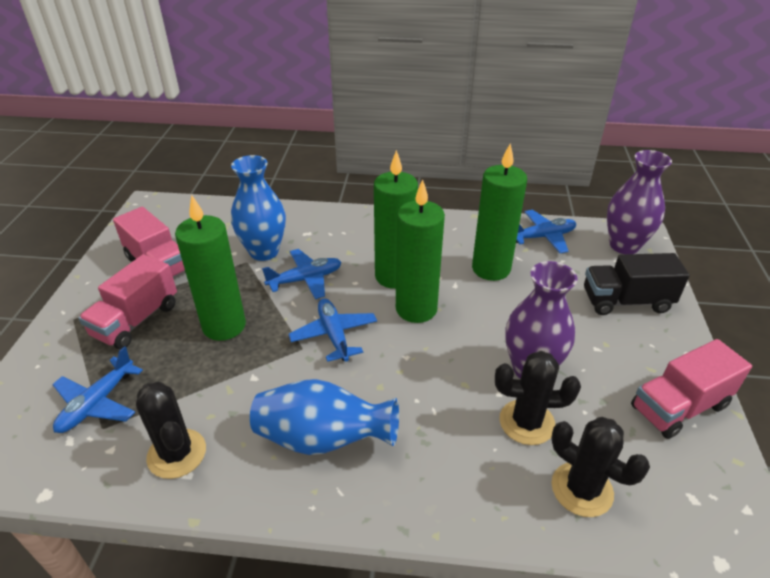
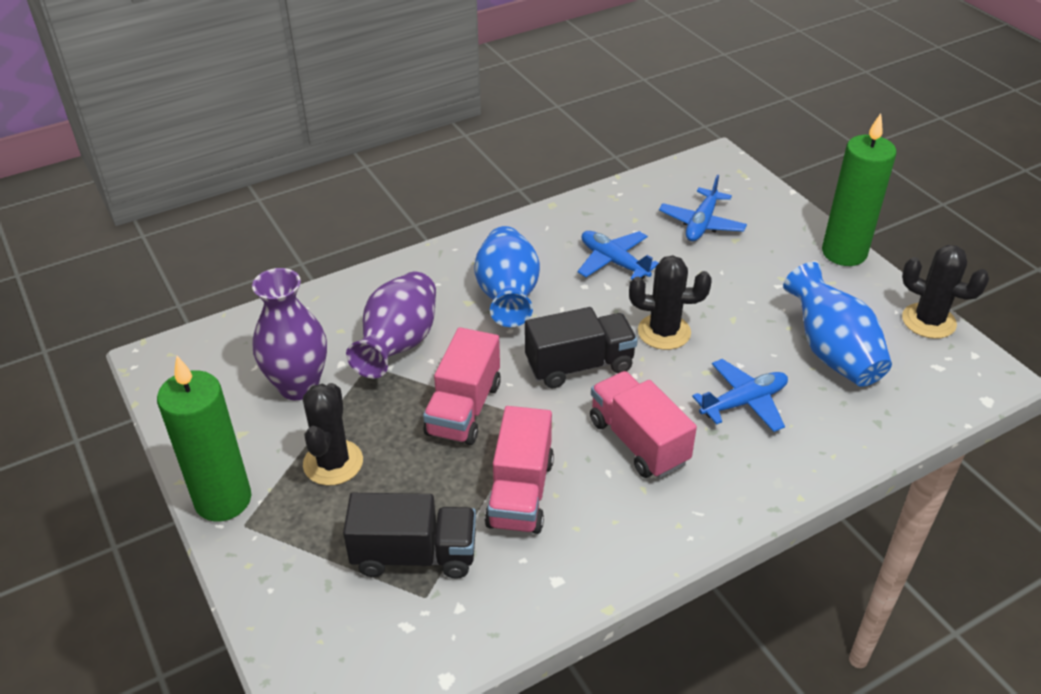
black truck: [584,253,690,315] = 1 -> [343,493,476,579] [525,307,638,388] = 2
blue plane: [52,346,143,433] [262,249,341,299] [288,298,377,362] [516,210,576,253] = 4 -> [578,231,659,280] [659,175,747,241] [692,359,788,432] = 3
green candle: [175,195,246,341] [374,150,418,289] [396,179,445,323] [472,144,527,281] = 4 -> [157,356,251,522] [822,113,896,266] = 2

